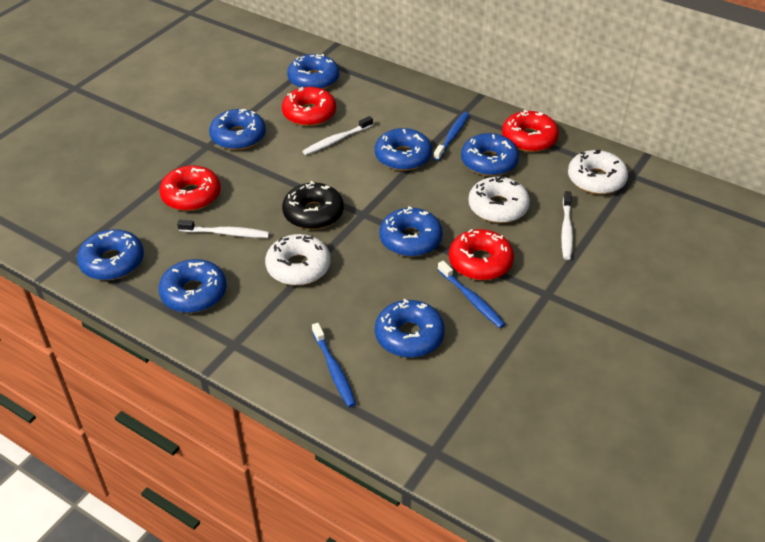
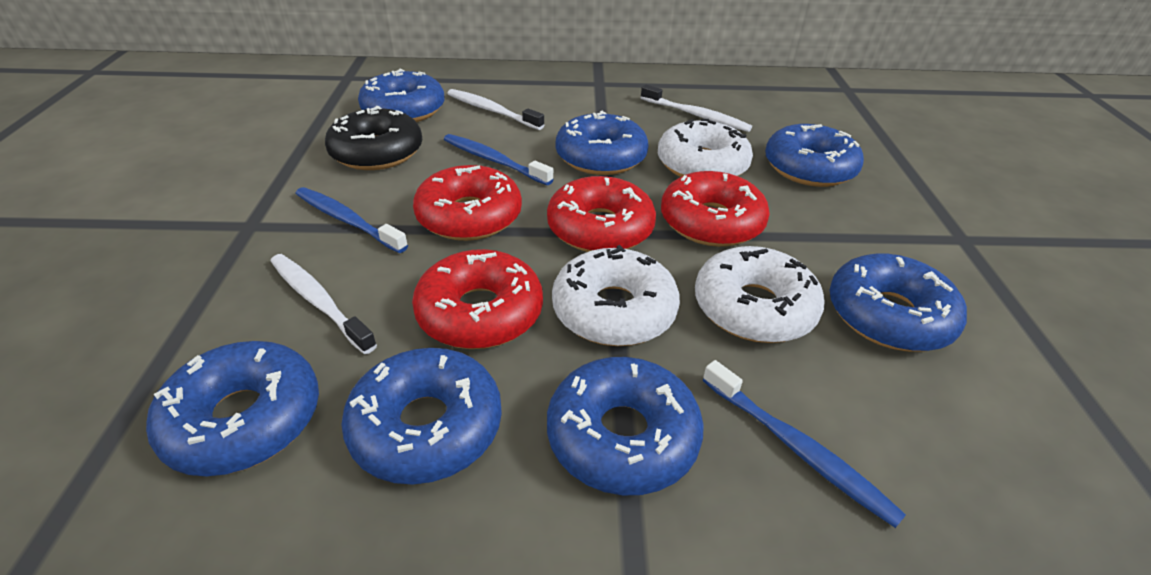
blue donut: [77,229,144,280] [158,259,227,313] [209,109,266,150] [287,54,339,89] [375,128,432,171] [375,299,445,358] [379,206,443,257] [461,133,519,176] = 8 -> [146,341,319,476] [341,348,502,485] [358,69,445,122] [547,357,704,495] [556,111,649,175] [765,124,864,187] [830,253,967,352] = 7

